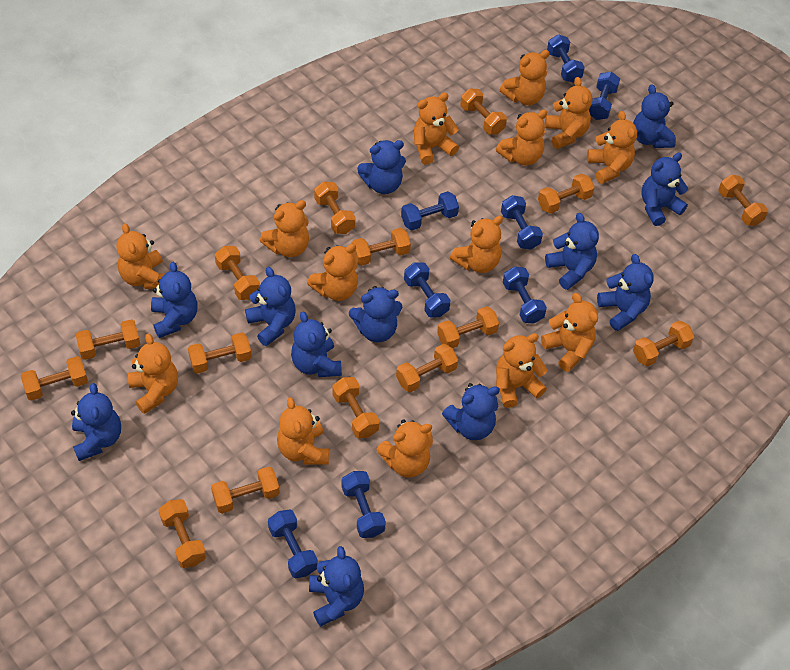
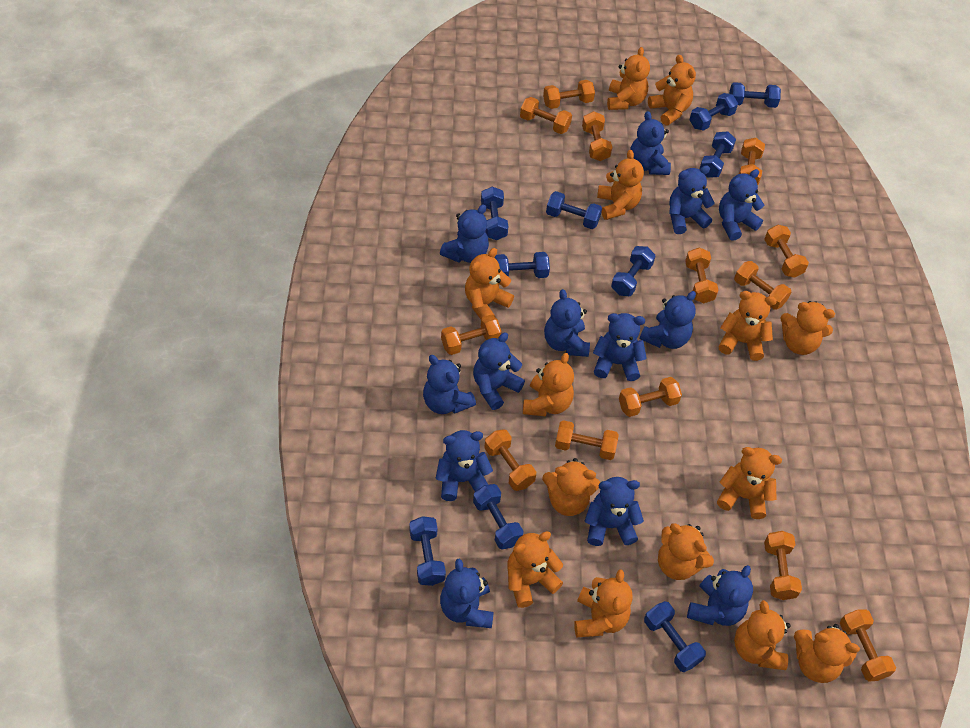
blue dumbbell: [268,509,318,578] [342,471,386,538] [401,191,459,230] [404,262,451,318] [501,195,543,250] [503,266,547,324] [547,35,585,83] [589,71,620,120] = 8 -> [409,516,446,586] [473,484,524,549] [481,187,508,240] [494,252,550,278] [546,191,602,229] [611,246,655,296] [644,601,706,672] [689,93,738,131] [699,132,736,178] [729,82,781,108] = 10
blue teddy bear: [71,383,121,461] [151,262,198,338] [245,267,296,346] [291,312,342,377] [309,546,364,627] [349,286,402,342] [357,140,406,194] [442,383,500,440] [545,213,599,290] [597,254,654,331] [633,84,676,148] [641,152,688,226] = 12 -> [423,355,476,414] [436,430,493,501] [440,204,489,263] [440,559,494,628] [473,333,525,410] [544,289,590,357] [585,477,644,546] [593,313,647,381] [630,111,671,175] [640,291,696,349] [669,165,715,234] [687,565,753,626] [719,169,764,241] = 13
orange dumbbell: [21,356,88,401] [76,319,140,360] [158,499,206,568] [188,332,252,373] [211,467,280,514] [215,246,260,300] [314,181,356,234] [332,377,380,438] [352,228,411,266] [396,344,458,392] [437,306,499,348] [460,89,507,134] [538,174,595,214] [633,320,694,366] [718,175,768,226] = 15 -> [441,315,501,355] [484,429,536,491] [520,97,572,134] [543,80,595,109] [555,420,619,460] [582,111,612,161] [619,377,682,417] [685,247,719,303] [734,261,791,309] [739,138,765,185] [764,225,809,278] [764,531,802,600] [840,609,896,682] = 13

